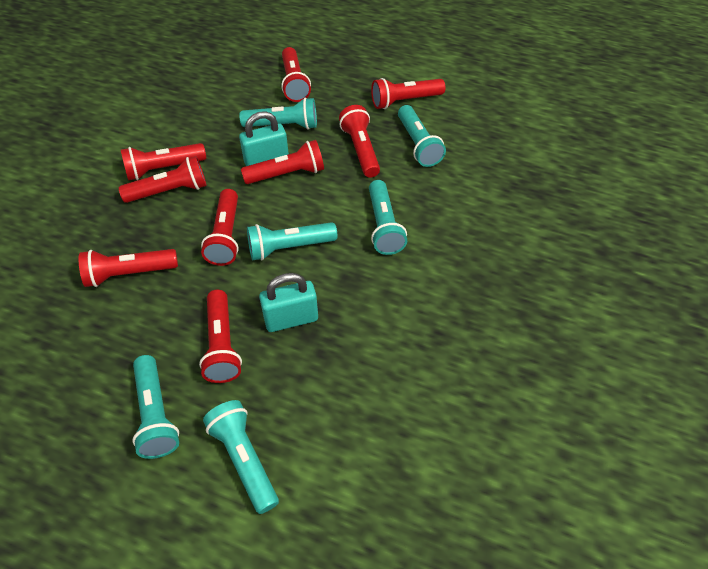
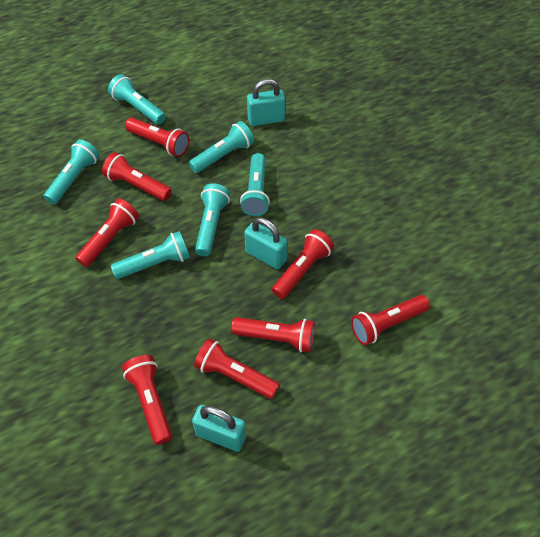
red flashlight: [79,249,178,287] [119,156,207,203] [121,143,206,180] [199,290,242,383] [201,189,239,266] [241,140,324,184] [281,47,311,102] [339,105,380,178] [371,78,446,109] = 9 -> [75,198,139,267] [102,152,172,201] [122,355,172,445] [125,118,189,157] [194,339,280,399] [231,317,315,353] [272,229,334,299] [351,295,430,345] = 8
turquoise padlock: [239,111,289,166] [259,273,318,332] = 2 -> [192,405,246,452] [244,217,288,269] [247,79,285,126] = 3

